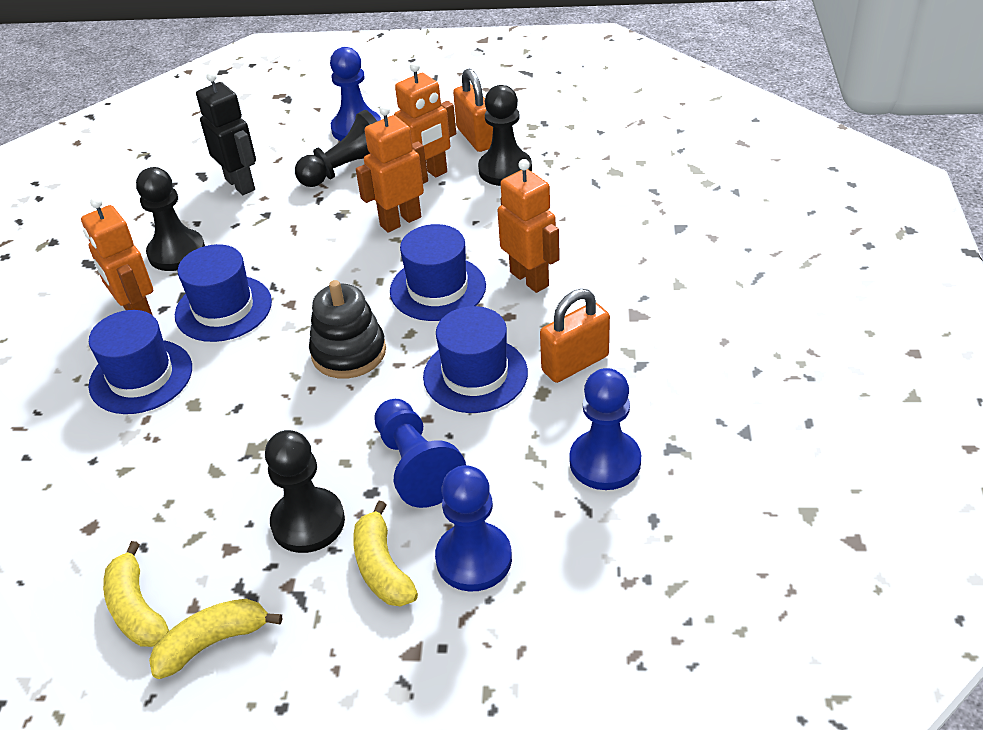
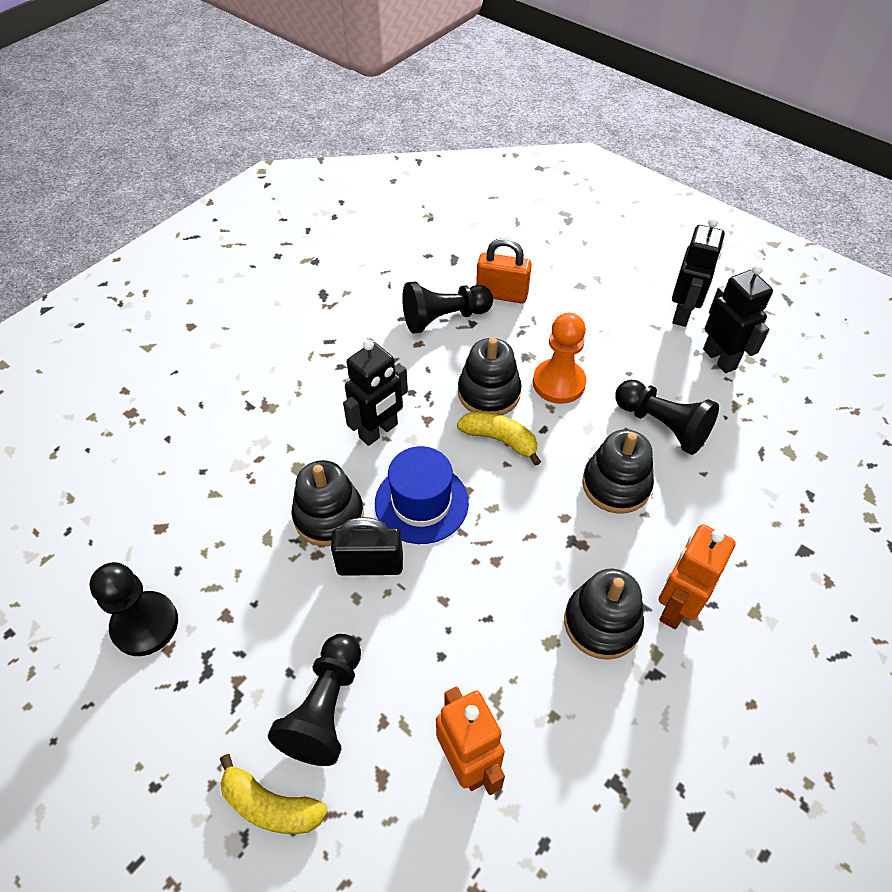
black padlock: none = 0 -> [331,517,403,576] = 1
black robot: [196,72,256,195] = 1 -> [343,340,408,446] [672,218,725,327] [703,265,773,373] = 3
black stacking toy: [309,280,386,379] = 1 -> [292,460,364,546] [458,337,522,415] [564,568,644,660] [582,429,654,514] = 4
blue hat: [89,310,192,414] [175,244,272,342] [390,224,486,321] [423,306,528,413] = 4 -> [375,446,469,544] = 1
blue pawn: [330,47,381,141] [374,399,466,508] [435,465,512,592] [569,368,641,490] = 4 -> none = 0
orange padlock: [453,69,493,152] [540,289,610,383] = 2 -> [476,238,532,303] = 1
orange pawn: none = 0 -> [533,313,586,404] = 1
orange robot: [81,197,153,316] [356,105,427,232] [394,62,456,184] [497,159,560,293] = 4 -> [436,687,505,795] [659,524,736,629] = 2
yellow banana: [103,541,169,647] [149,599,282,679] [353,501,418,607] = 3 -> [220,754,328,834] [457,412,541,466] = 2

